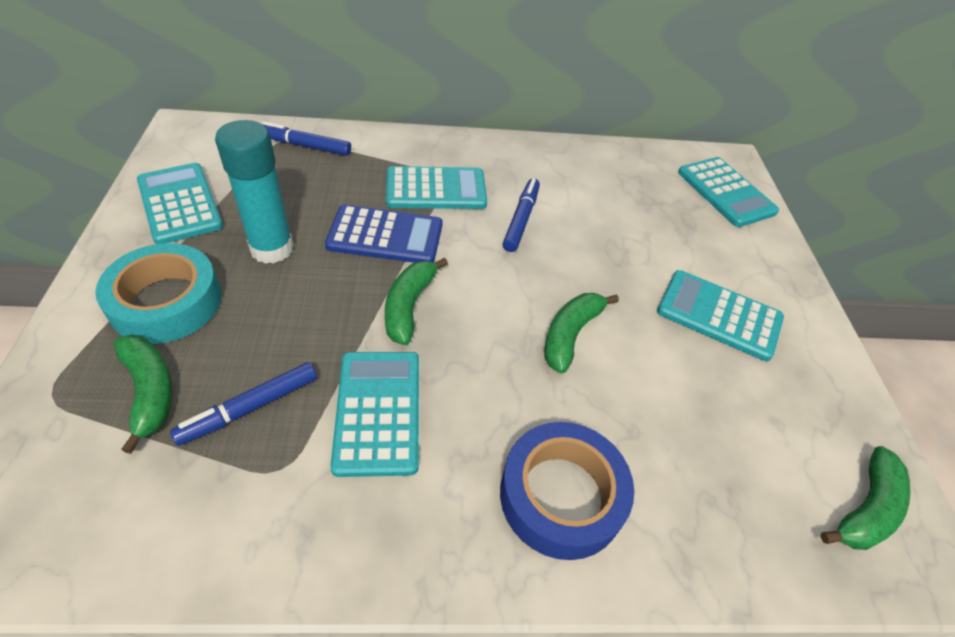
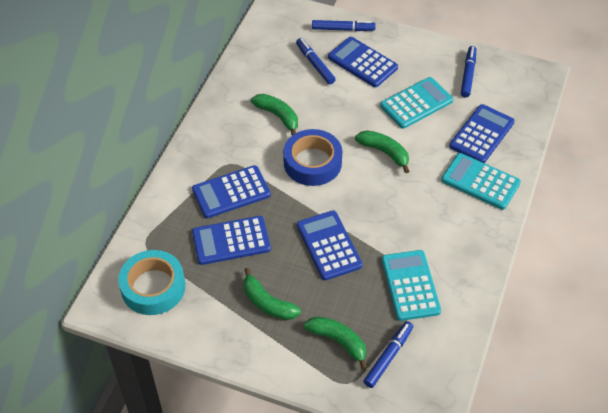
blue calculator: [325,205,443,263] = 1 -> [192,165,271,218] [192,216,271,265] [297,210,363,280] [328,37,398,87] [449,104,515,163] = 5
blue marker: [170,362,317,446] [262,121,351,156] [503,178,540,252] = 3 -> [296,38,336,84] [312,20,376,31] [363,321,413,388] [461,46,476,97] = 4
turquoise calculator: [137,163,223,244] [330,352,419,477] [386,166,487,209] [657,270,784,361] [678,157,779,227] = 5 -> [380,77,453,129] [382,250,441,321] [441,153,521,210] = 3
turquoise glue stick: [215,120,294,264] = 1 -> none = 0

